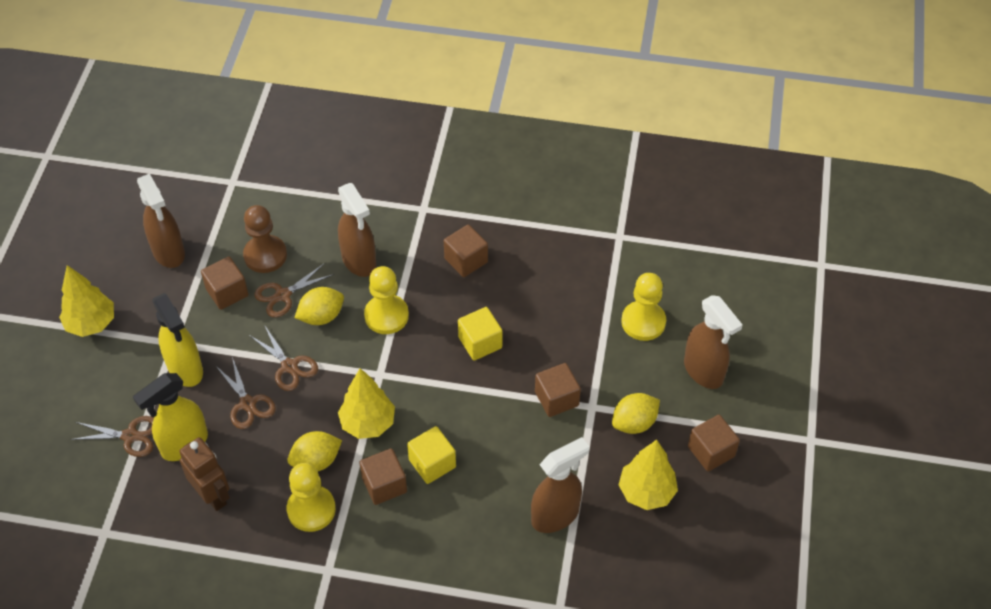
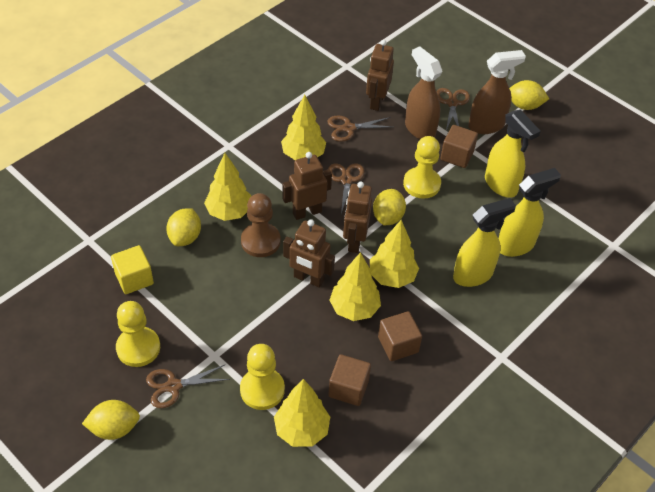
brown cube: [201,256,248,310] [359,448,407,505] [444,225,488,277] [535,363,581,417] [688,415,740,471] = 5 -> [328,354,371,406] [378,311,422,361] [440,125,478,168] = 3
brown robot: [179,437,230,511] = 1 -> [282,152,332,220] [283,219,335,288] [343,181,372,253] [366,40,394,111] = 4
brown spray bottle: [137,174,185,268] [338,183,376,277] [531,437,589,533] [684,295,743,389] = 4 -> [405,46,442,139] [468,50,526,134] = 2
yellow cube: [407,426,456,484] [458,307,502,361] = 2 -> [111,245,154,294] = 1
yellow lemon: [288,431,342,471] [295,287,344,325] [612,393,660,434] = 3 -> [82,400,140,440] [166,208,201,246] [373,189,406,225] [509,80,549,110] = 4
yellow spray bottle: [133,373,208,461] [152,293,203,387] = 2 -> [453,198,516,287] [485,110,541,198] [499,168,561,257] = 3
yellow tree: [59,265,114,337] [338,368,395,439] [619,440,678,510] = 3 -> [204,153,251,221] [274,379,330,447] [281,95,326,160] [329,252,381,321] [370,220,419,288] = 5

